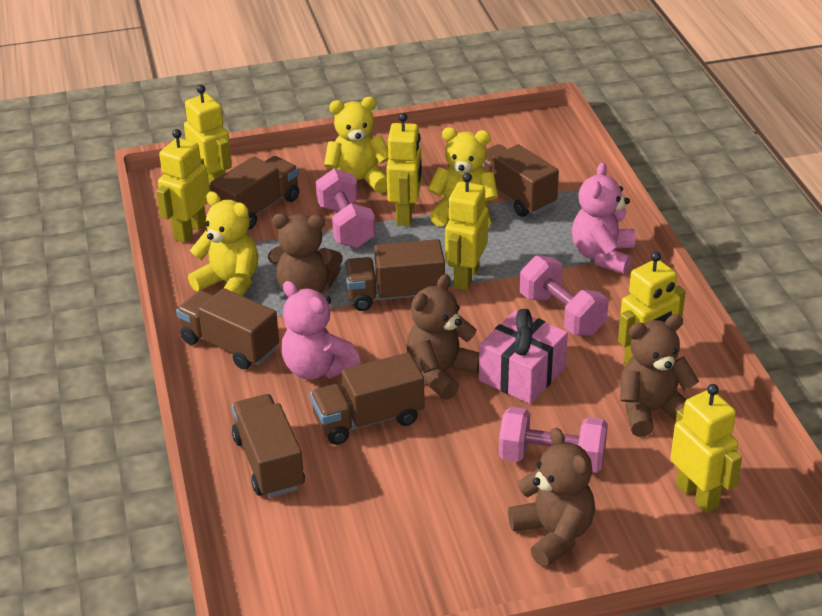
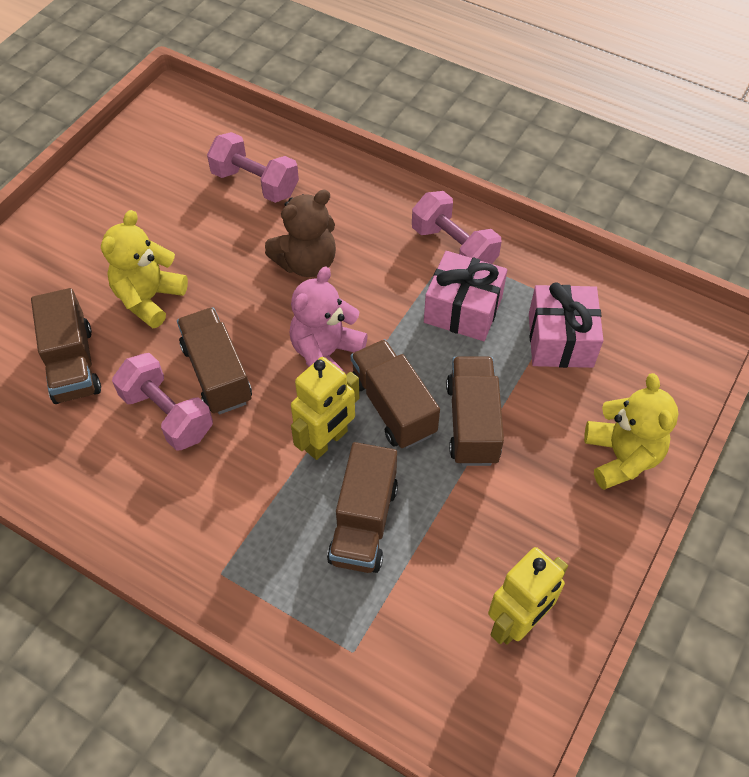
brown teddy bear: [268,213,343,293] [406,274,479,399] [508,428,595,567] [620,314,699,437] = 4 -> [265,190,336,277] = 1
brown truck: [176,288,279,369] [210,156,299,230] [232,394,305,498] [310,352,425,445] [344,239,445,311] [482,144,559,217] = 6 -> [31,288,101,404] [177,307,252,414] [327,442,398,573] [351,339,440,449] [446,356,504,466] = 5
pink gift: [479,309,568,404] = 1 -> [424,251,507,341] [529,282,604,368] = 2
pink teddy bear: [281,281,360,380] [572,162,635,274] = 2 -> [290,267,368,373] = 1
yellow robot: [156,129,210,243] [184,85,232,190] [386,113,422,226] [445,173,488,290] [618,251,686,365] [670,384,742,513] = 6 -> [291,357,359,460] [488,547,568,645] = 2
yellow teddy bear: [188,192,258,296] [324,97,389,193] [428,127,498,228] = 3 -> [101,210,188,328] [584,373,679,490] = 2

